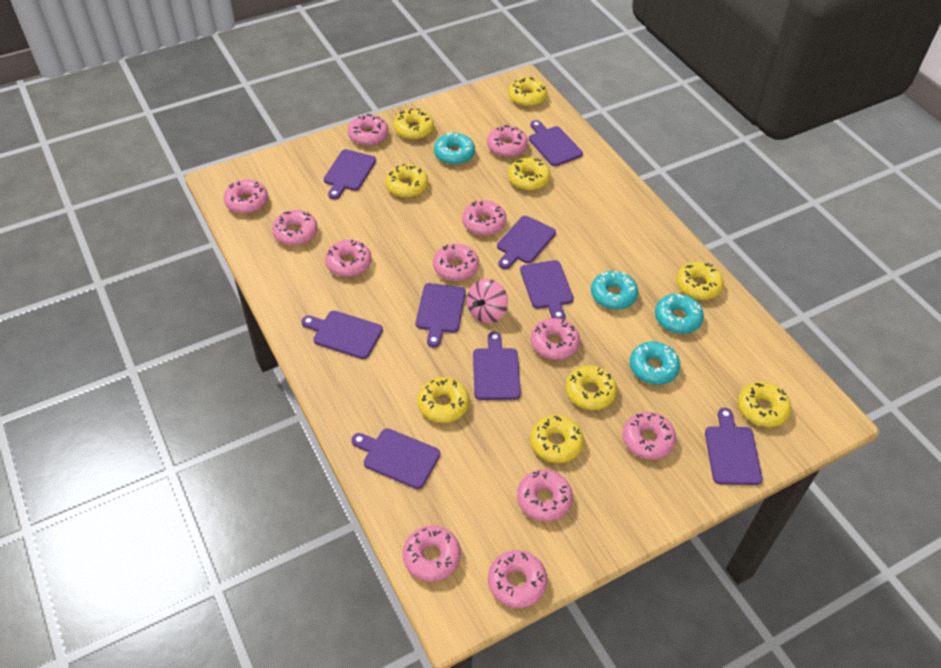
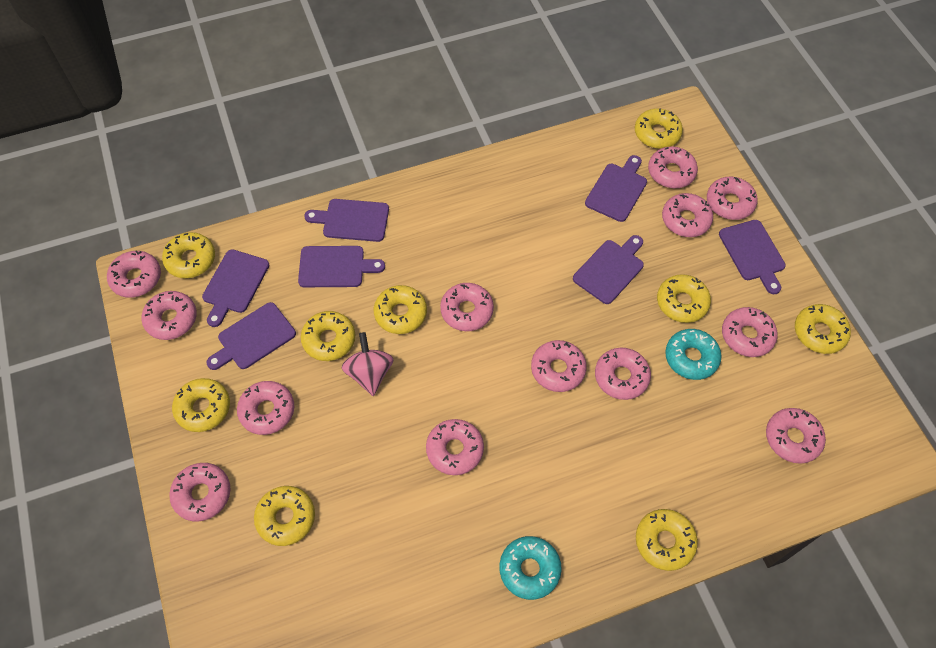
pink donut: [224,179,268,214] [272,210,318,246] [325,240,372,277] [348,114,388,146] [403,525,461,582] [433,244,479,281] [462,200,506,236] [487,125,528,157] [488,550,547,608] [517,470,573,522] [531,318,580,360] [622,412,676,460] = 12 -> [107,250,161,298] [141,291,197,340] [169,463,231,521] [237,381,294,435] [426,419,484,475] [440,283,494,331] [531,340,587,392] [595,348,651,400] [648,147,698,188] [662,193,713,237] [707,177,758,220] [722,307,778,357] [766,408,826,464] = 13
purple cutting board: [302,311,383,359] [324,149,376,200] [351,428,440,489] [416,283,466,347] [473,331,521,400] [497,216,556,269] [520,260,574,320] [529,120,583,166] [705,408,763,485] = 9 -> [202,249,269,327] [207,302,296,370] [298,246,385,287] [304,199,389,242] [573,235,644,304] [585,155,647,222] [719,220,786,294] = 7
turquoise donut: [434,132,475,165] [591,271,638,310] [630,341,680,385] [655,294,704,334] = 4 -> [499,536,562,600] [665,329,721,380] = 2

